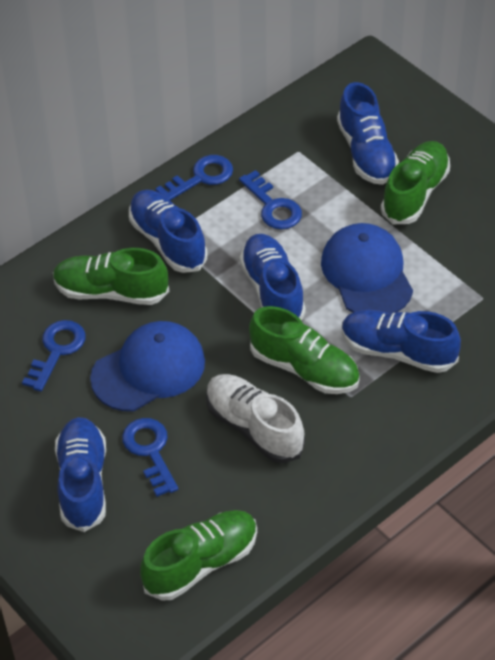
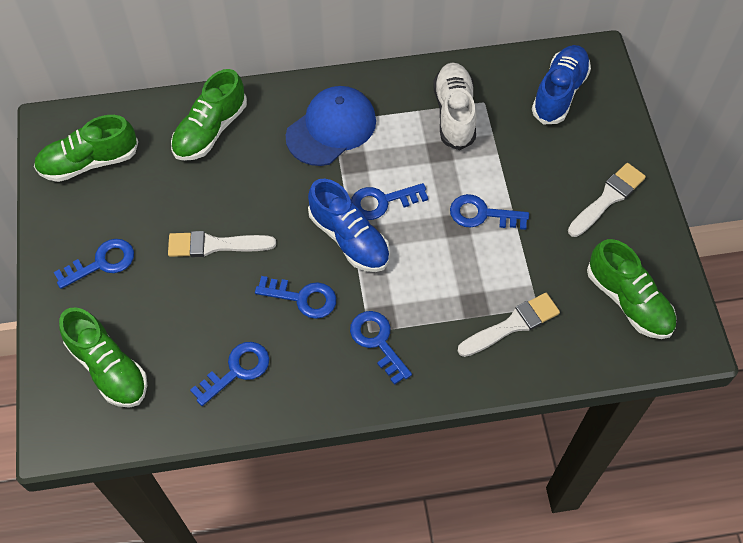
blue cap: [90,321,205,412] [321,223,413,314] = 2 -> [285,86,376,166] = 1
blue key: [22,320,86,392] [122,418,178,497] [155,155,233,200] [239,170,302,230] = 4 -> [54,239,134,289] [190,342,269,406] [255,276,336,319] [350,311,412,385] [351,183,428,220] [450,194,529,230] = 6
blue shoe: [55,417,106,532] [129,190,207,273] [240,234,306,320] [337,82,399,185] [342,310,461,373] = 5 -> [308,179,390,272] [532,45,591,124] = 2
white brush: none = 0 -> [168,231,276,257] [457,293,560,357] [568,163,646,237] = 3

